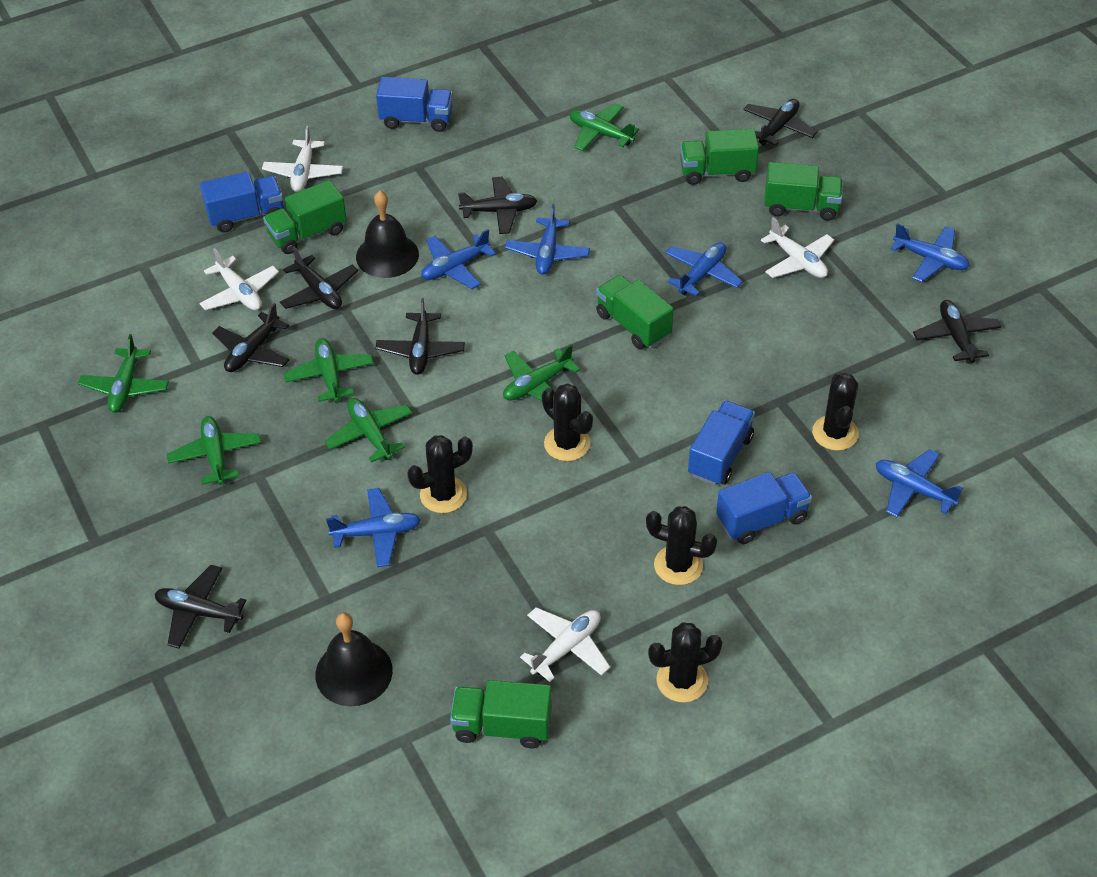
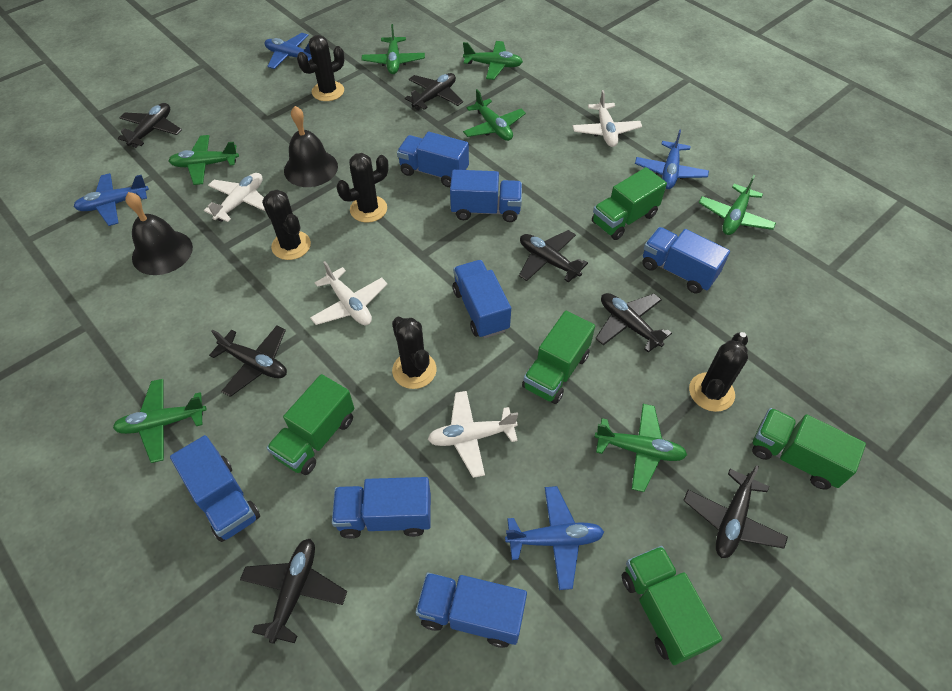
blue plane: [326,488,421,567] [421,229,496,289] [505,204,590,275] [665,242,743,296] [876,449,963,517] [890,223,970,282] = 6 -> [74,173,149,226] [265,33,312,69] [505,486,604,590] [635,129,709,189] = 4
blue truck: [200,172,284,233] [376,77,453,132] [688,400,755,485] [716,472,812,544] = 4 -> [170,435,260,542] [332,477,431,539] [397,132,469,187] [416,572,527,648] [450,170,522,222] [453,260,511,338] [642,227,730,294] = 7
green plane: [78,334,169,413] [167,416,261,485] [283,338,374,403] [325,398,412,462] [503,344,580,401] [570,103,639,151] = 6 -> [113,379,207,463] [169,135,239,185] [362,24,425,74] [463,41,523,80] [463,89,526,141] [594,404,687,492] [699,175,776,235] = 7

